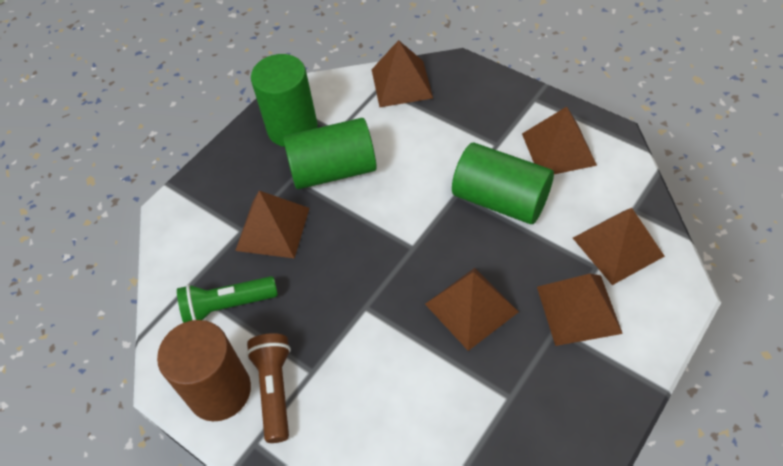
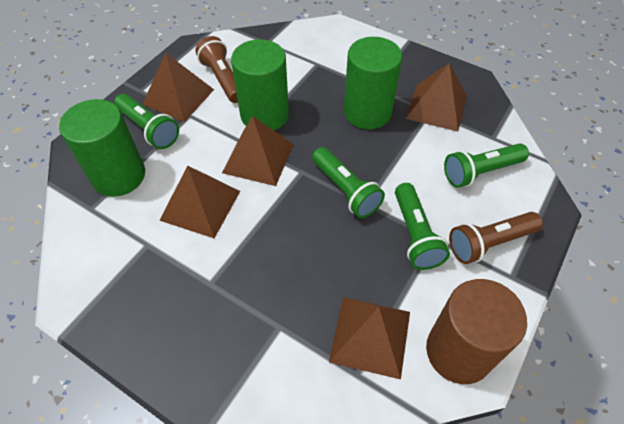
brown flashlight: [246,333,291,443] = 1 -> [195,36,238,103] [449,212,543,264] = 2
brown pyramid: [235,191,310,259] [372,40,433,107] [425,268,519,351] [522,107,597,174] [537,274,623,346] [573,208,665,285] = 6 -> [142,53,214,122] [159,166,240,238] [222,116,293,186] [329,297,410,380] [406,63,467,132] = 5
green flashlight: [177,276,278,323] = 1 -> [114,94,179,149] [312,147,385,218] [395,183,450,270] [444,143,529,188] = 4

